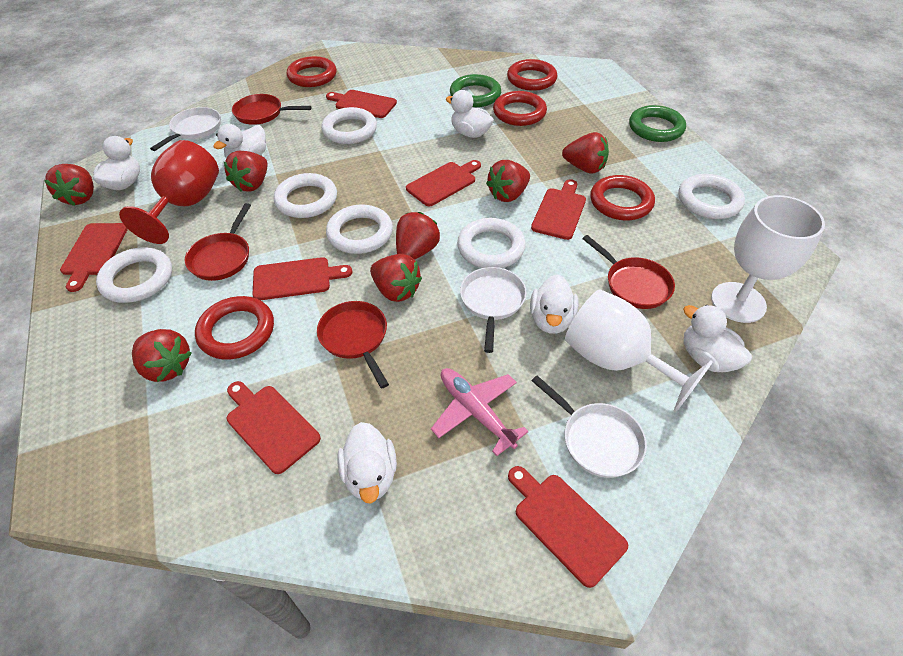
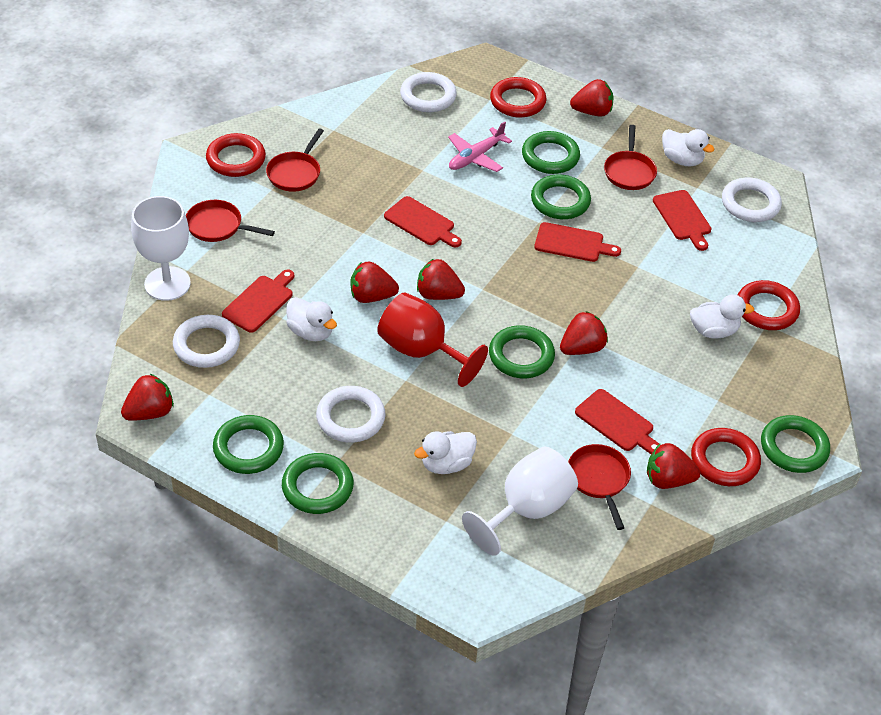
green ring: [450,74,501,107] [629,105,686,142] = 2 -> [213,415,284,474] [282,453,354,514] [489,325,555,378] [522,131,580,174] [531,175,591,219] [761,415,830,473] = 6
red cutting board: [60,223,128,292] [227,381,321,474] [252,257,352,300] [326,90,397,118] [406,160,481,206] [508,466,628,588] [531,179,586,240] = 7 -> [222,270,294,333] [384,196,462,248] [534,222,621,262] [575,389,659,454] [653,190,712,251] = 5
red ring: [195,296,274,360] [287,56,337,87] [493,91,547,126] [507,59,557,91] [590,175,655,220] = 5 -> [206,133,266,177] [490,77,547,117] [691,428,761,486] [738,280,800,330] = 4
red strawberry: [44,164,94,206] [132,329,192,382] [224,151,267,192] [370,254,422,302] [396,212,440,260] [486,160,530,202] [562,132,609,174] = 7 -> [121,374,174,421] [350,262,399,303] [417,259,465,300] [560,311,608,355] [570,79,614,116] [647,443,700,489] = 6
white duck: [93,136,140,190] [213,124,266,158] [337,422,397,504] [446,90,494,138] [530,274,578,334] [683,305,752,372] = 6 -> [286,297,337,341] [414,431,477,474] [662,129,714,166] [690,294,754,339] = 4
white pan: [150,107,221,151] [460,267,527,353] [532,376,647,478] = 3 -> none = 0
white ring: [96,247,172,303] [274,173,337,218] [321,107,377,144] [326,205,393,254] [457,218,526,268] [678,174,745,219] = 6 -> [173,315,240,368] [316,386,385,443] [400,72,457,112] [722,178,782,222] = 4

